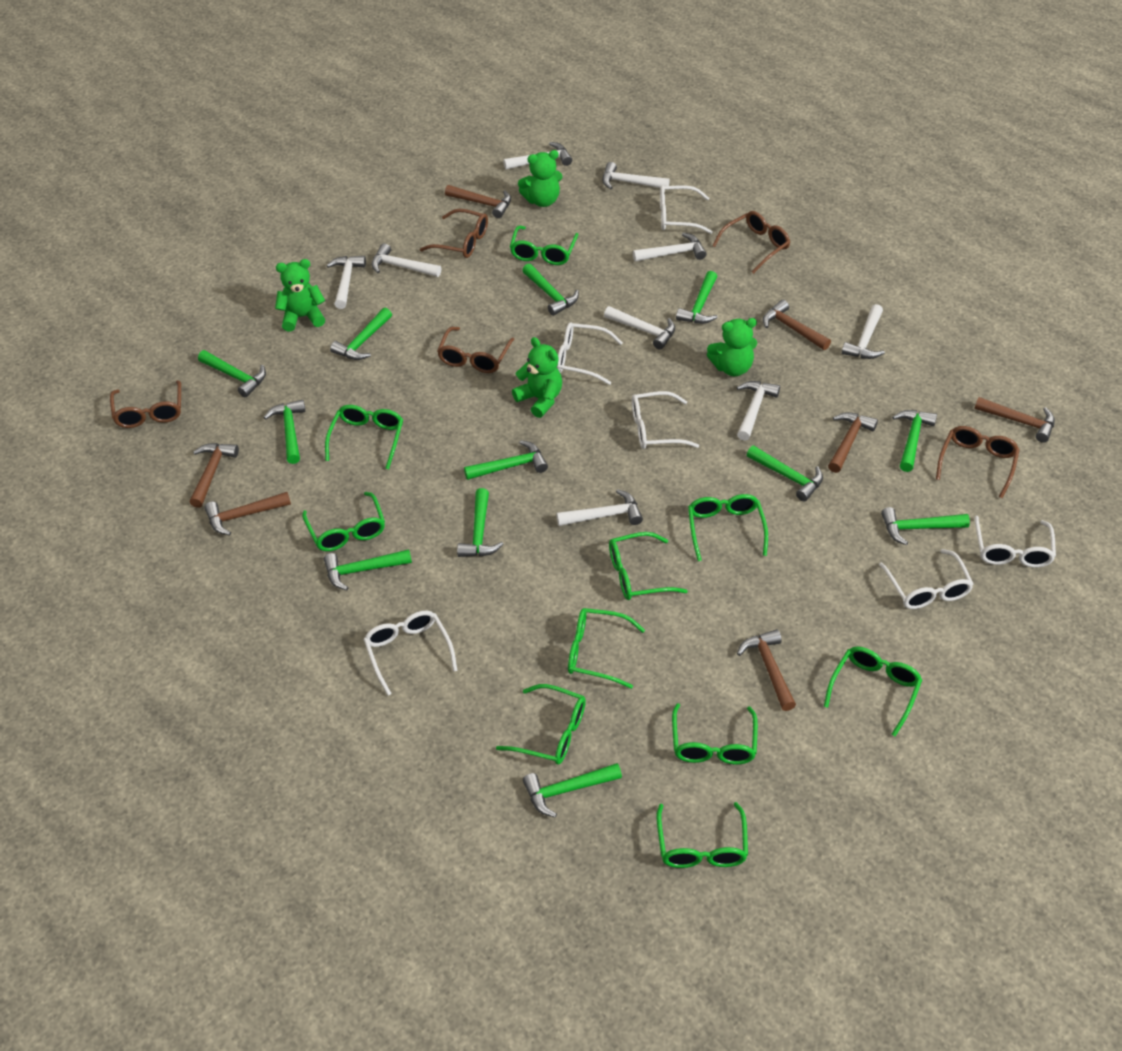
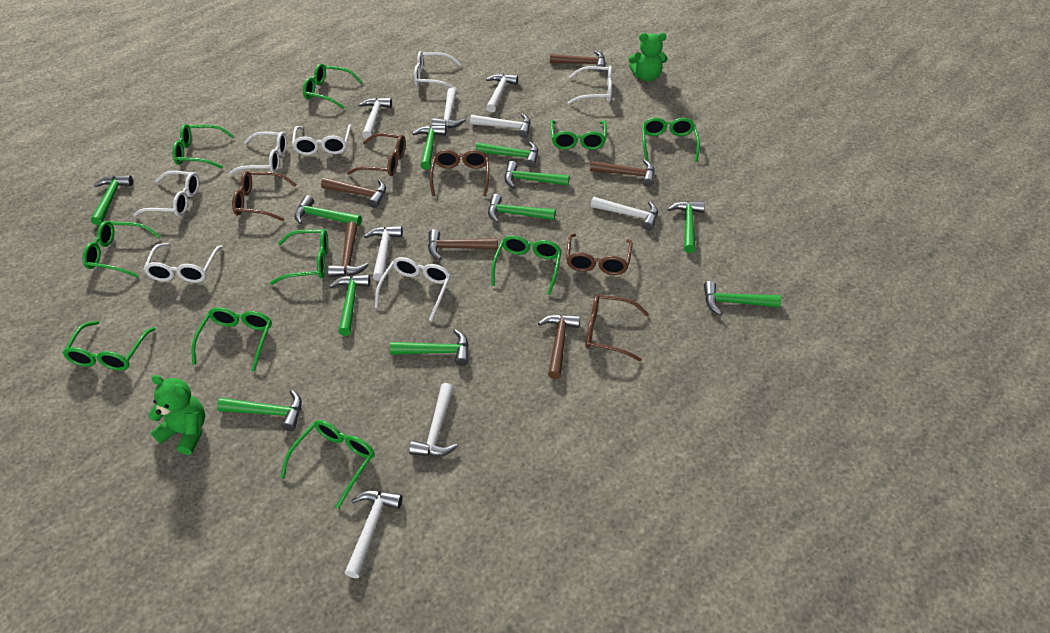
brown hammer: [189,443,239,508] [204,492,291,535] [445,185,511,218] [737,629,796,711] [763,300,831,350] [828,412,878,473] [974,397,1055,443] = 7 -> [321,178,386,208] [328,222,368,277] [428,229,498,260] [538,314,580,379] [550,50,605,72] [590,159,655,186] = 6
green hammer: [198,350,266,397] [263,400,306,464] [324,549,412,591] [330,308,392,360] [457,488,504,557] [464,440,548,480] [522,263,579,316] [523,763,622,818] [676,271,718,324] [747,445,823,501] [881,507,970,545] [892,410,937,472] = 12 -> [91,175,133,225] [217,390,302,431] [294,195,362,226] [329,274,370,336] [390,329,469,366] [412,125,446,170] [475,141,538,167] [488,194,556,223] [505,161,569,188] [668,201,705,253] [704,281,781,315] = 11
green teddy bear: [275,259,325,331] [512,337,562,418] [518,150,562,207] [707,318,757,376] = 4 -> [148,375,205,455] [629,33,667,82] = 2
white glasses: [363,611,457,696] [557,322,623,385] [632,391,699,449] [660,185,713,234] [879,549,974,609] [975,516,1056,568] = 6 -> [133,171,199,216] [144,243,223,283] [229,132,287,175] [292,124,351,155] [375,257,451,321] [414,51,461,91] [568,66,612,104] = 7
white hammer: [326,256,366,309] [372,243,441,277] [503,142,572,170] [556,489,643,526] [602,162,670,189] [604,306,675,350] [633,233,706,262] [737,381,780,441] [842,304,885,359] = 9 -> [345,491,403,578] [359,98,392,139] [364,226,403,281] [409,383,458,456] [432,88,466,128] [470,113,531,138] [486,74,518,113] [591,197,658,230] = 8

